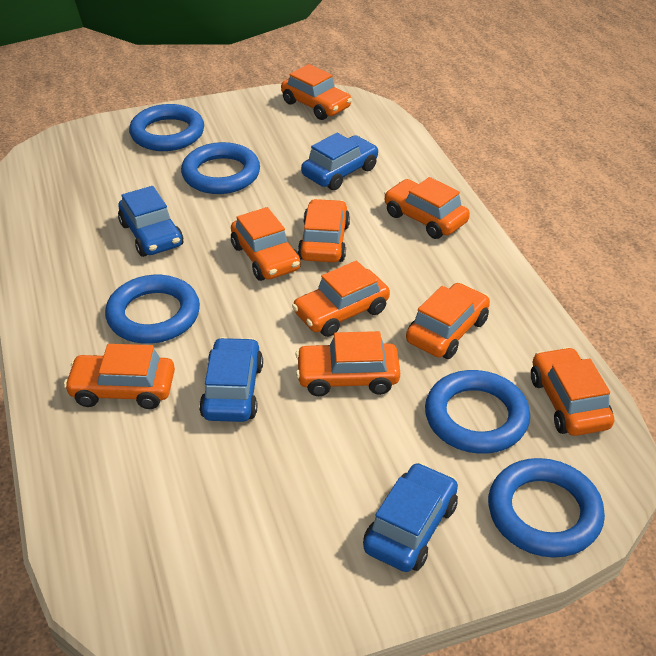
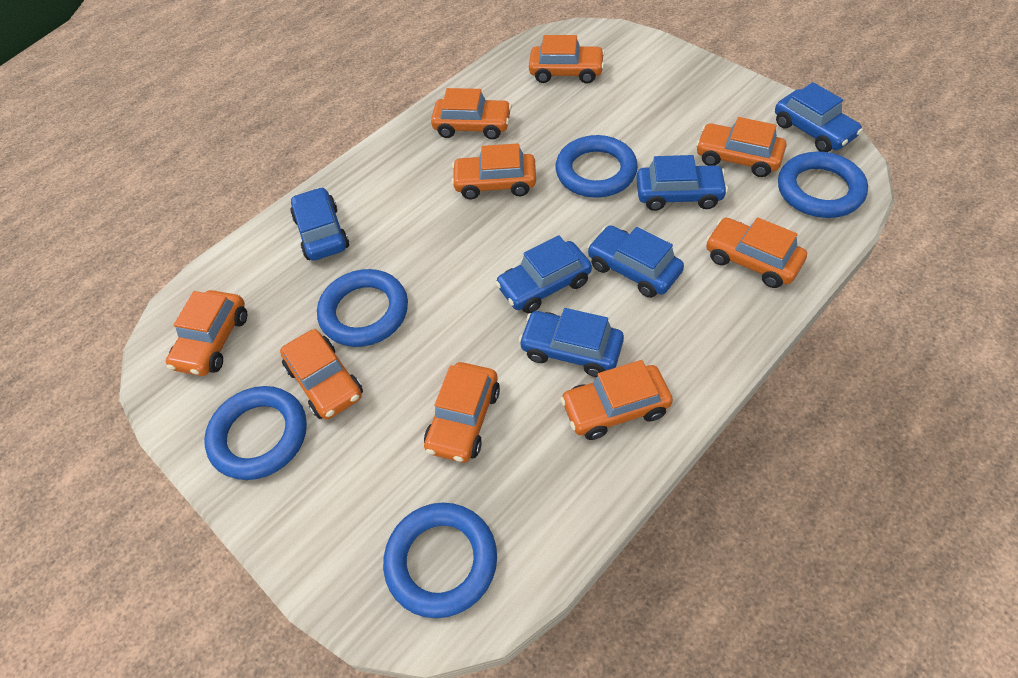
blue car: [118,186,183,257] [199,337,263,422] [301,133,379,190] [363,462,458,572] = 4 -> [290,187,349,261] [495,235,592,314] [519,308,624,377] [587,225,684,298] [636,155,728,211] [775,82,863,152] = 6

